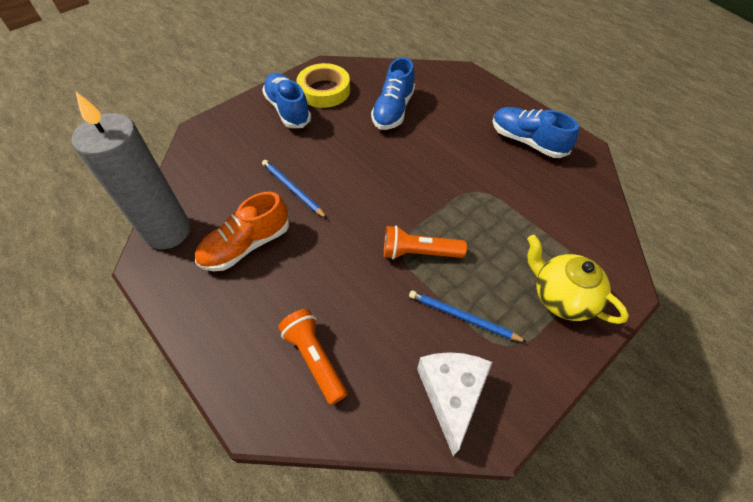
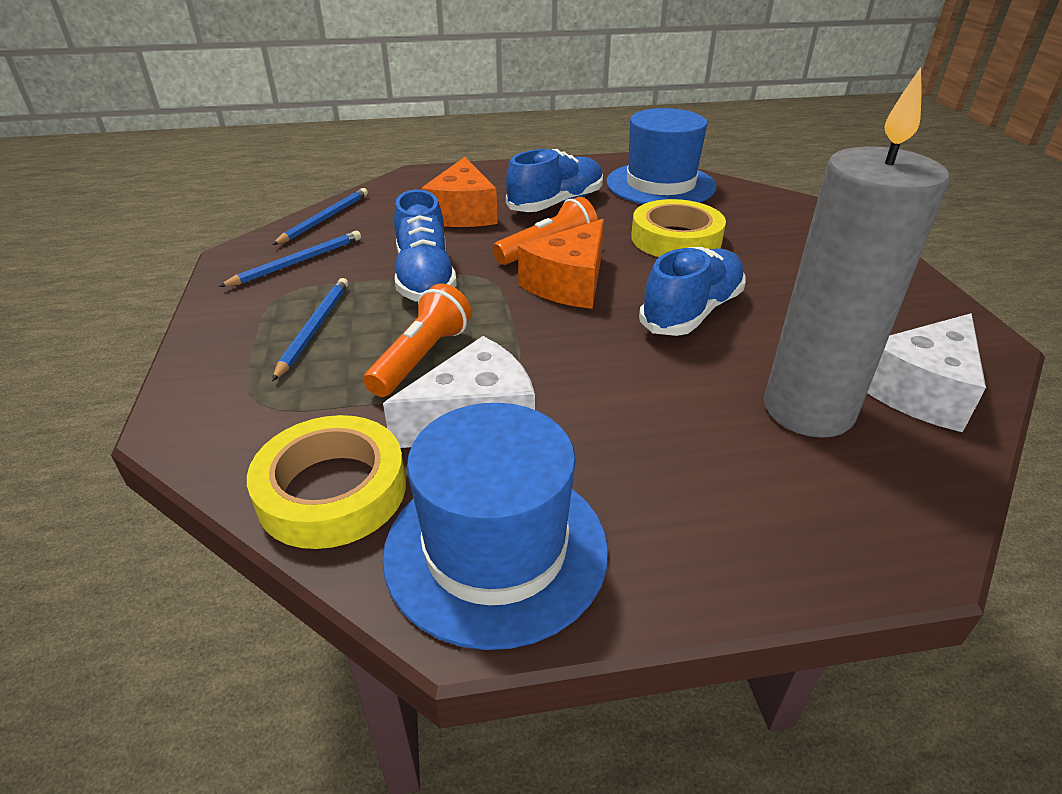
blue hat: none = 0 -> [382,403,608,650] [607,108,717,204] = 2
blue pencil: [262,160,327,218] [409,290,527,342] = 2 -> [219,231,361,287] [272,188,368,245] [272,278,348,381] = 3
orange cheese: none = 0 -> [421,157,498,227] [518,219,604,309] = 2
orange shoe: [195,192,289,271] = 1 -> none = 0
white cheese: [417,352,492,456] = 1 -> [383,336,535,448] [867,313,986,432] = 2
yellow tape: [296,63,350,108] = 1 -> [247,415,406,549] [631,199,726,257] = 2
yellow teapot: [527,235,629,324] = 1 -> none = 0

